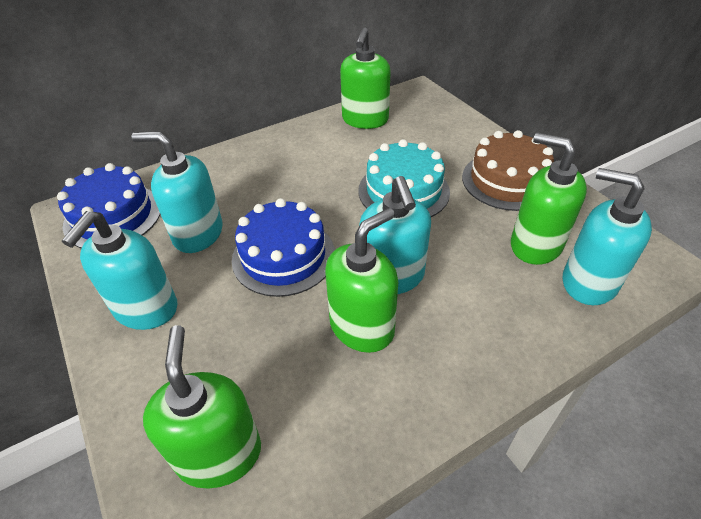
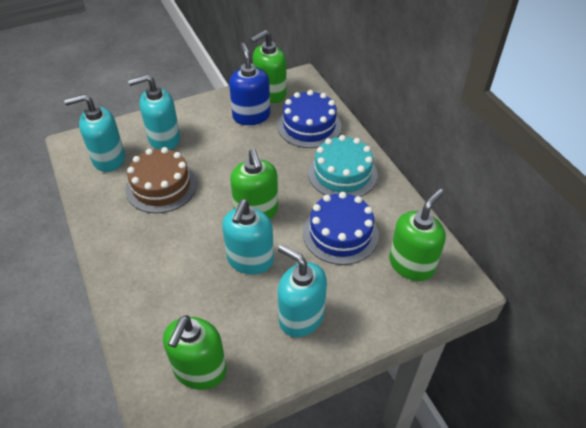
blue soap dispenser: none = 0 -> [229,43,270,125] = 1

